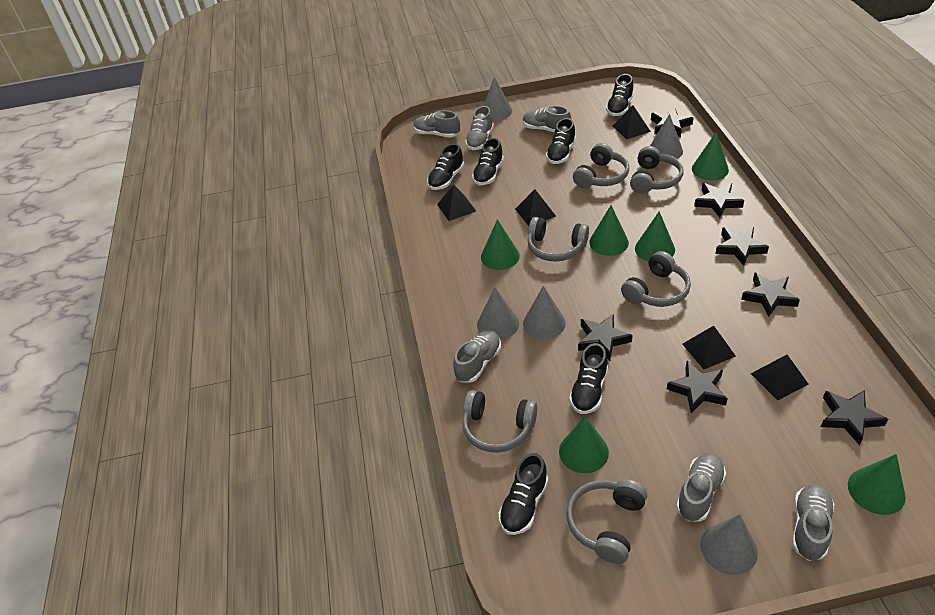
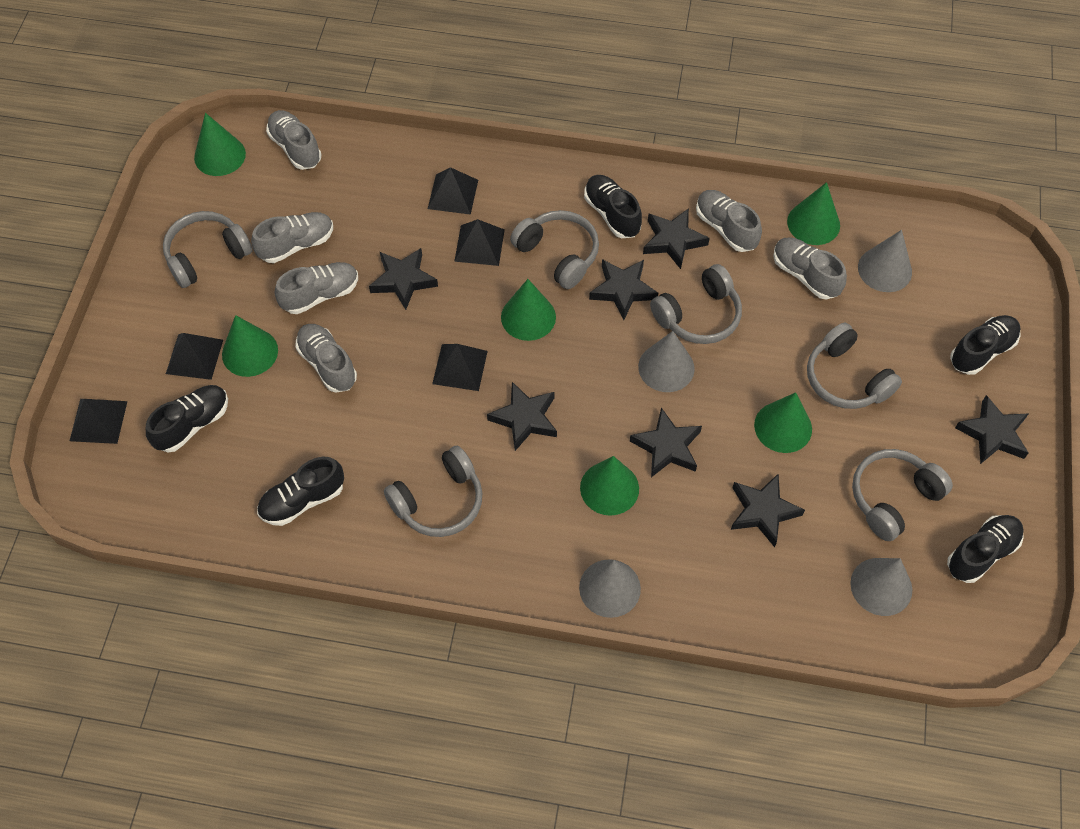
black shoe: [427,144,464,190] [472,138,504,185] [498,453,548,535] [546,118,576,164] [569,343,608,414] [606,74,634,116] = 6 -> [146,385,228,452] [257,457,344,526] [584,175,642,238] [947,515,1024,583] [950,315,1021,375] = 5
grey cone: [477,287,519,340] [483,77,512,121] [523,286,566,339] [650,114,683,159] [700,514,758,575] = 5 -> [579,559,641,618] [638,331,695,392] [850,558,912,616] [858,230,912,292] = 4

